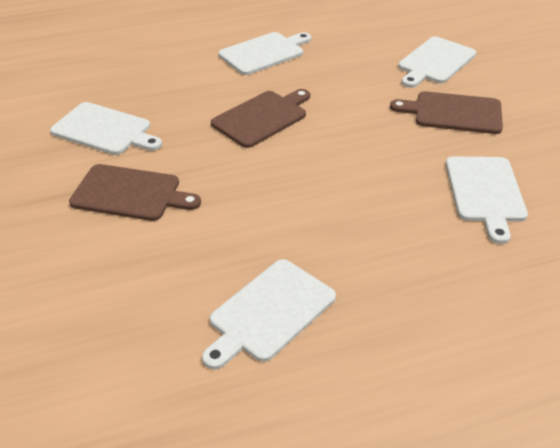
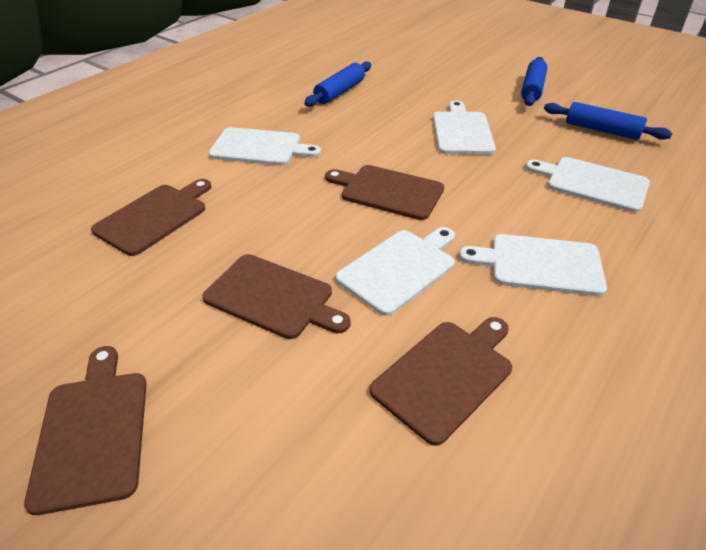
blue rolling pin: none = 0 -> [304,62,371,107] [521,57,547,106] [544,102,672,140] = 3
brown cutting board: [69,164,201,221] [211,89,310,148] [390,91,503,134] = 3 -> [24,346,147,515] [91,179,211,256] [202,254,351,339] [325,165,444,220] [370,317,512,446] = 5

